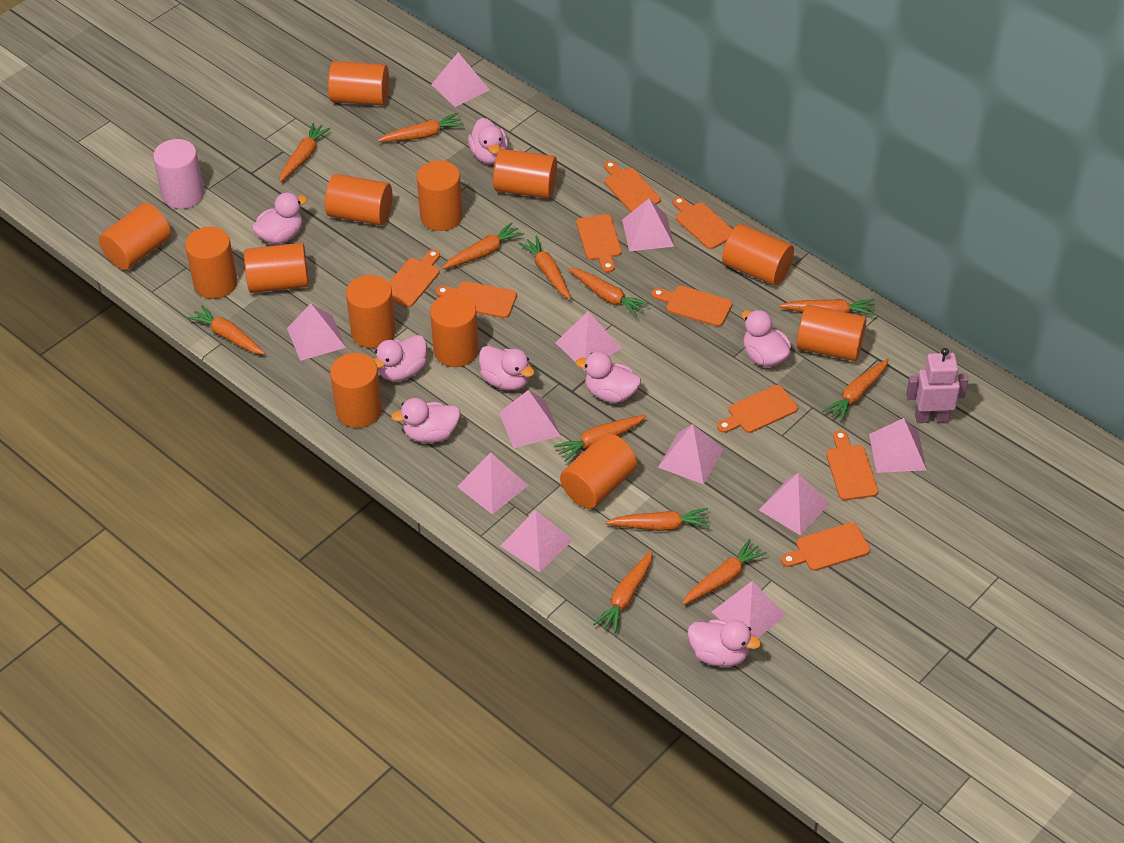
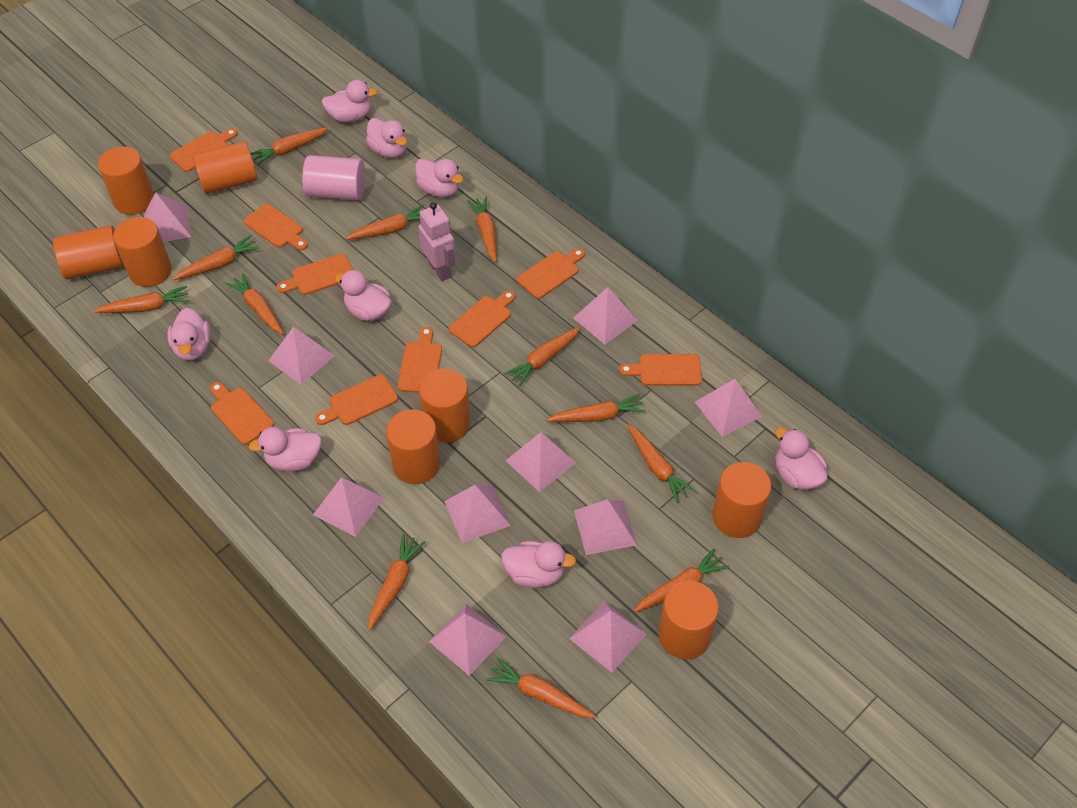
orange cylinder: [99,203,171,270] [185,227,238,299] [244,243,309,293] [325,174,392,225] [328,61,389,105] [330,353,382,428] [346,275,396,348] [417,160,463,231] [430,293,479,367] [493,149,557,198] [560,433,637,509] [722,224,794,286] [796,304,866,361] = 13 -> [53,225,124,279] [98,147,154,215] [113,217,172,287] [192,141,257,194] [386,409,440,484] [419,369,470,443] [658,581,719,659] [712,462,771,538] = 8
pink pyramid: [287,303,346,361] [431,53,490,107] [457,452,528,514] [499,390,561,448] [501,510,572,572] [555,311,622,371] [622,198,674,251] [658,424,724,484] [712,581,787,638] [759,473,830,535] [869,418,927,473] = 11 -> [144,192,191,242] [268,327,335,385] [313,477,384,537] [429,604,507,676] [444,485,511,543] [506,432,576,492] [569,601,646,673] [573,287,638,344] [574,499,637,555] [695,379,762,437] = 10

